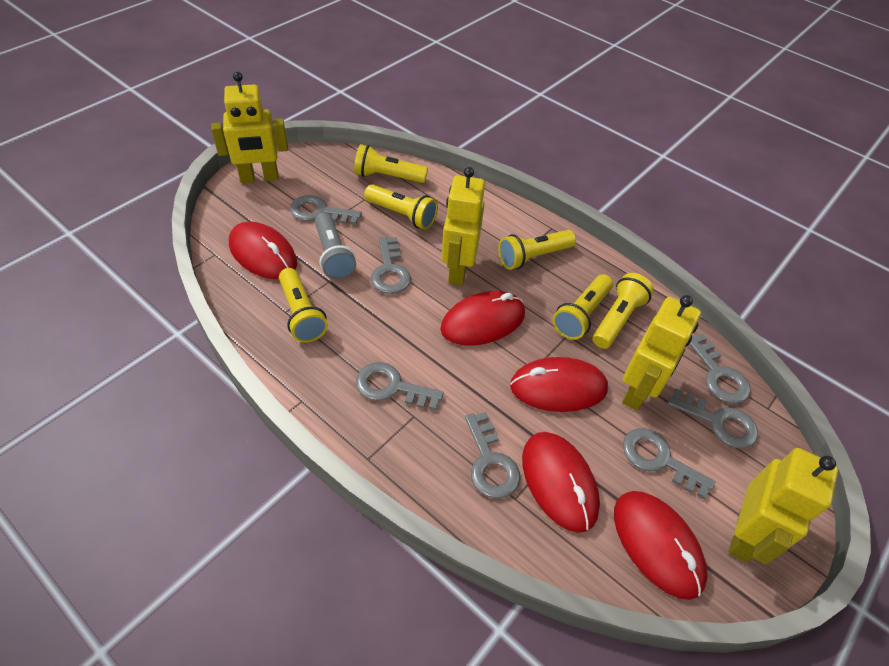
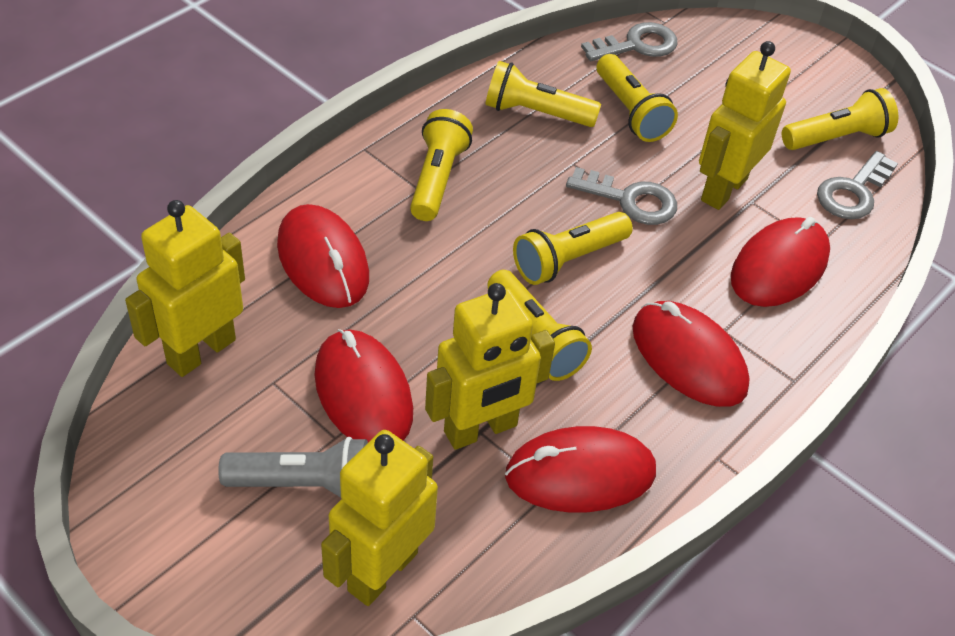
grey key: [290,195,362,225] [356,362,444,410] [371,237,411,294] [465,412,520,499] [623,428,715,499] [668,388,758,449] [689,334,750,404] = 7 -> [566,167,677,225] [581,22,677,61] [817,151,898,219] = 3

